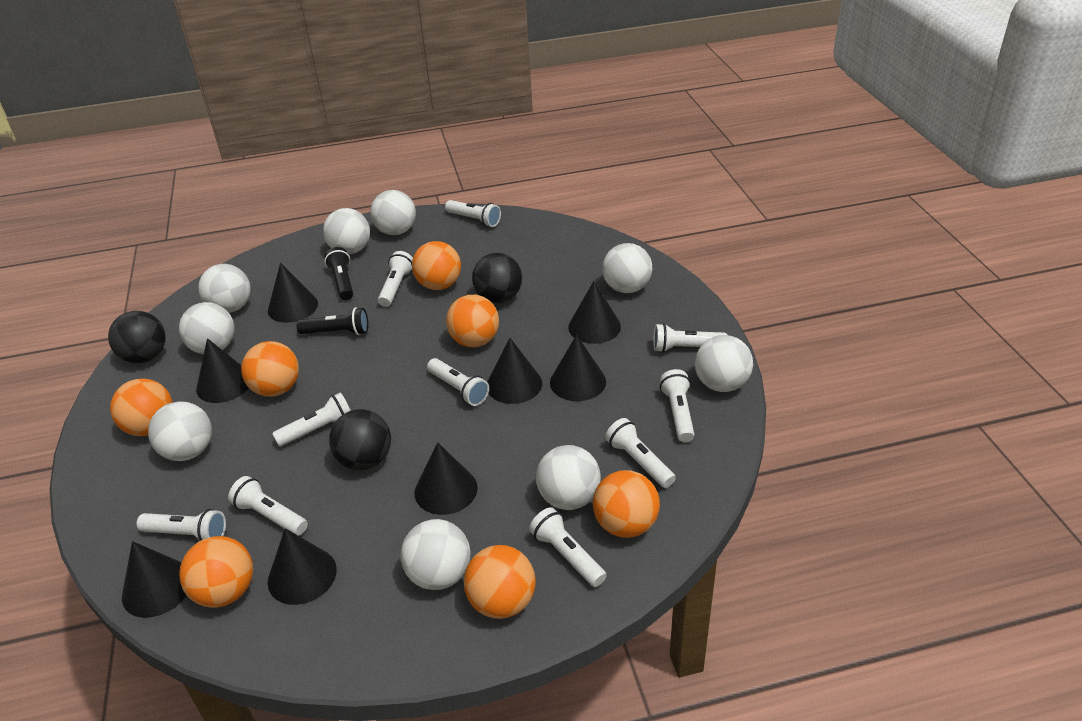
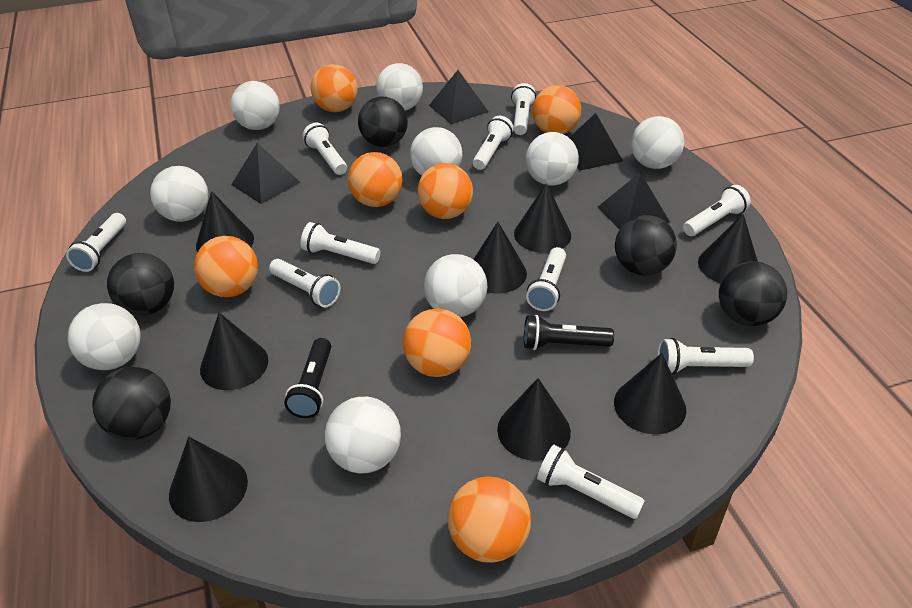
black ball: [108,311,166,363] [329,409,391,470] [472,253,522,303] = 3 -> [92,367,171,440] [107,253,174,316] [358,97,408,147] [615,215,677,276] [719,261,787,326] = 5
black pyramid: none = 0 -> [231,143,300,204] [429,70,489,124] [569,113,623,171] [598,172,670,230] = 4

